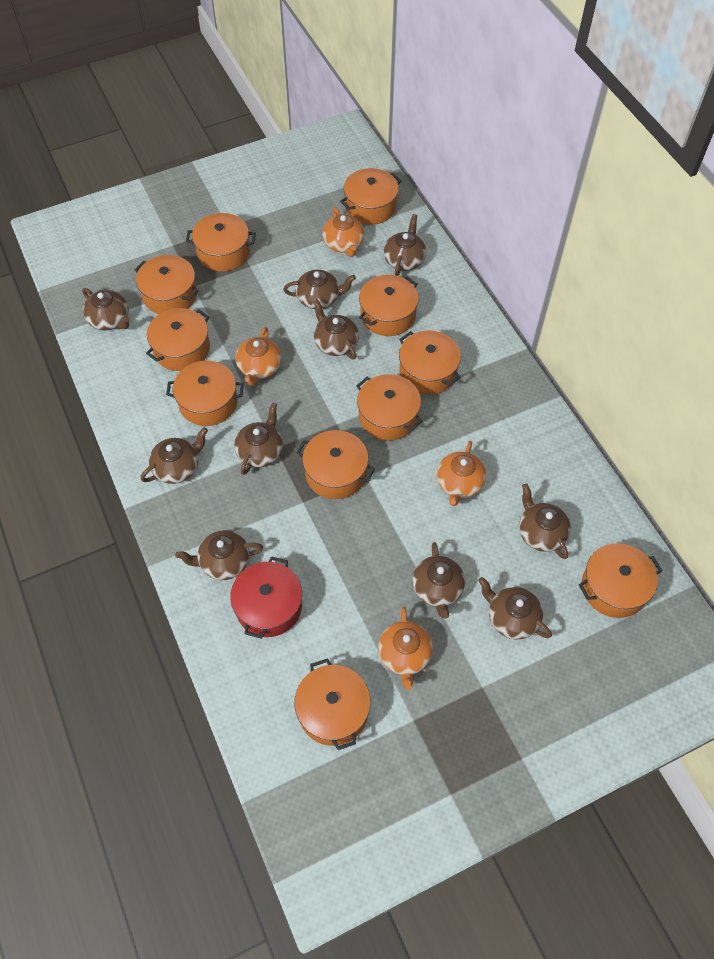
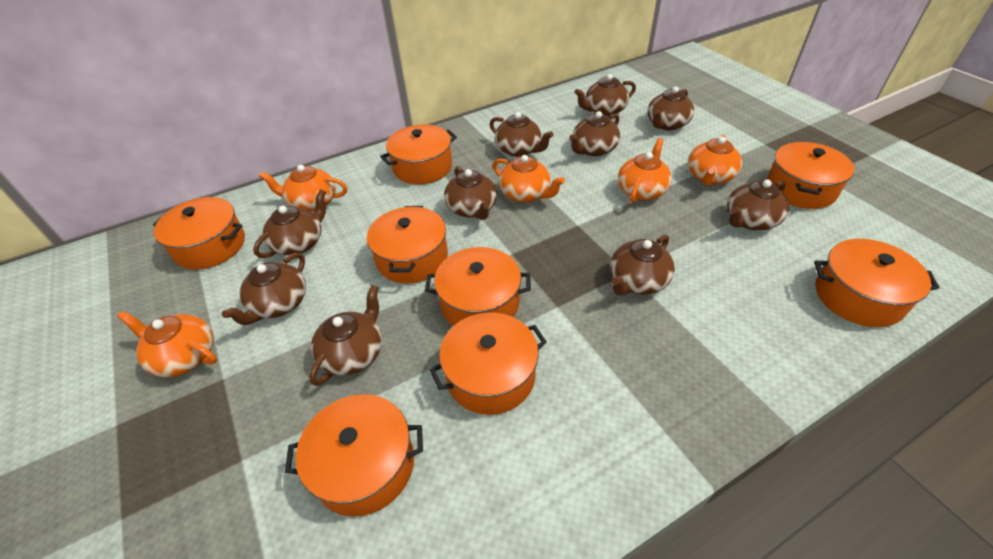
orange pot: [135,255,199,314] [146,308,210,371] [166,361,244,426] [186,213,256,271] [295,658,371,750] [296,430,375,499] [340,168,401,225] [356,374,422,441] [359,275,419,336] [399,331,461,395] [578,543,662,618] = 11 -> [153,197,245,270] [285,394,423,517] [367,206,448,284] [380,125,457,184] [425,247,531,326] [430,313,547,415] [767,142,855,209] [814,239,939,327] = 8
orange teapot: [235,327,282,386] [322,207,365,257] [378,607,433,690] [437,441,486,506] = 4 -> [117,311,217,377] [259,165,347,212] [493,155,565,203] [618,138,672,203] [688,135,742,186] = 5
red pot: [230,556,302,639] = 1 -> none = 0

